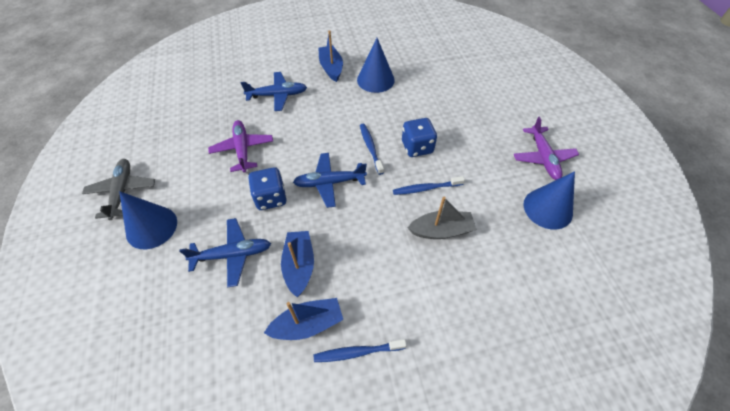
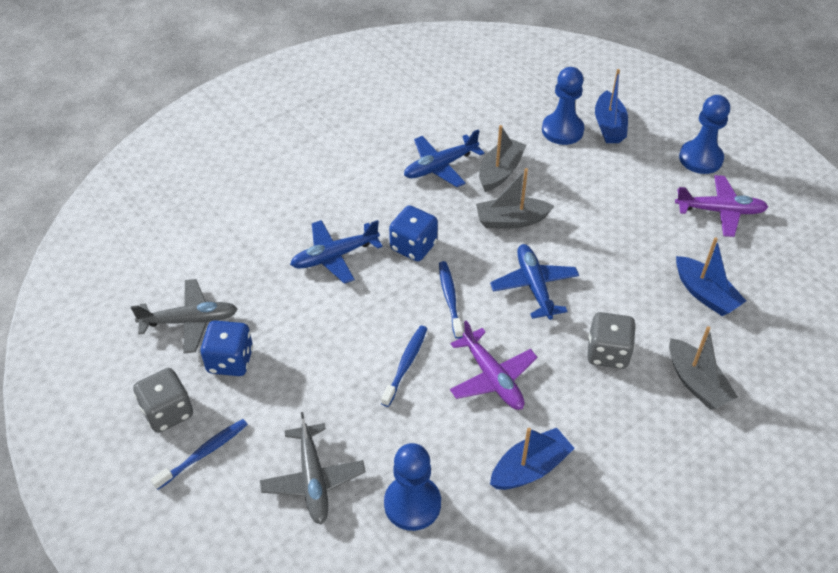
blue cone: [119,191,177,249] [357,38,395,93] [524,171,575,230] = 3 -> none = 0
blue pawn: none = 0 -> [384,443,441,531] [542,67,584,145] [679,95,730,174] = 3
grey boat: [408,197,476,239] = 1 -> [476,168,554,229] [479,125,526,192] [669,326,738,410] = 3
grey dice: none = 0 -> [133,368,193,433] [587,312,636,369] = 2
grey plane: [82,159,155,220] = 1 -> [131,279,238,353] [260,412,365,524] = 2

